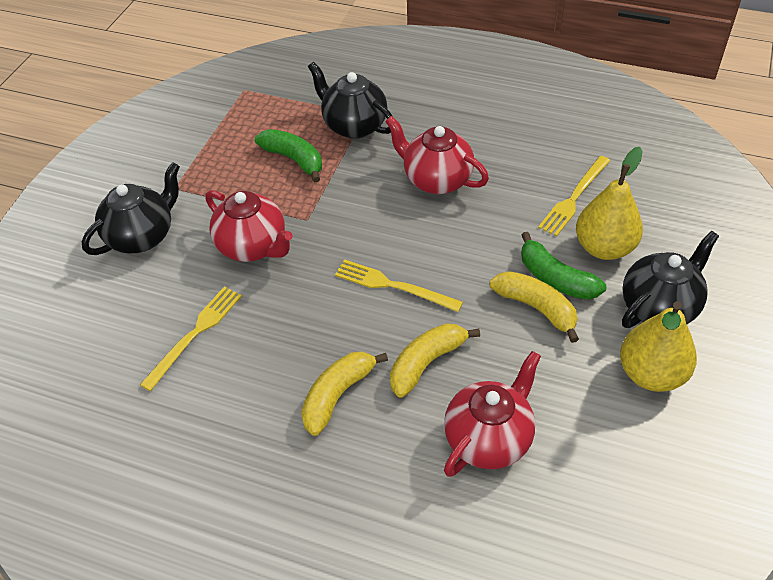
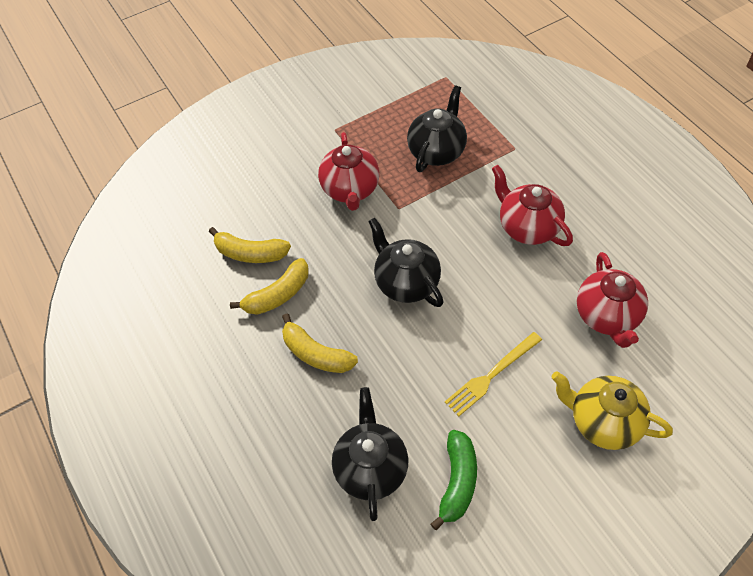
green banana: [255,129,322,182] [521,232,606,300] = 2 -> [431,430,477,530] = 1
yellow fork: [140,287,242,391] [335,259,463,312] [538,156,610,236] = 3 -> [445,332,542,416] = 1
yellow pear: [576,147,643,260] [620,301,697,392] = 2 -> none = 0
yellow teapot: none = 0 -> [551,371,673,450] = 1

